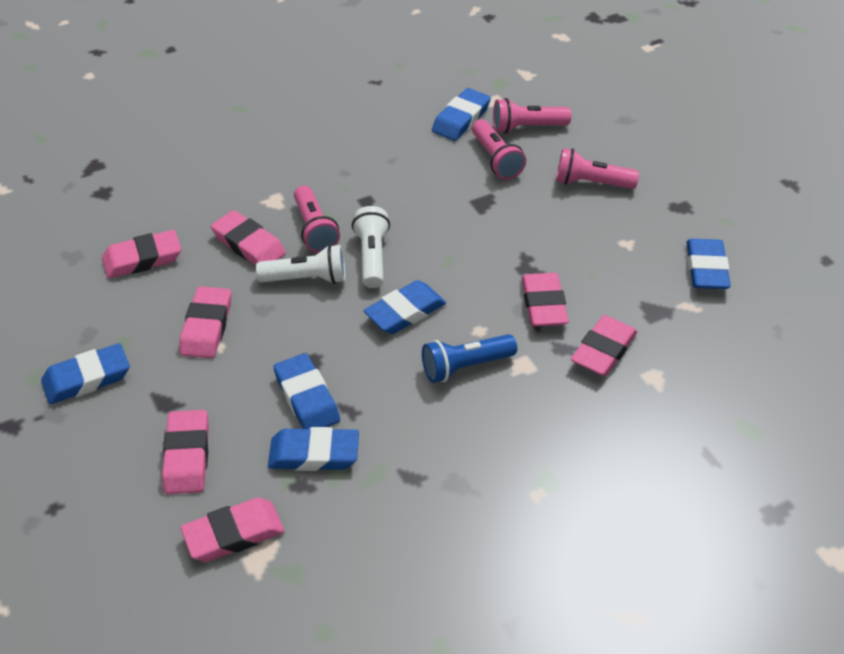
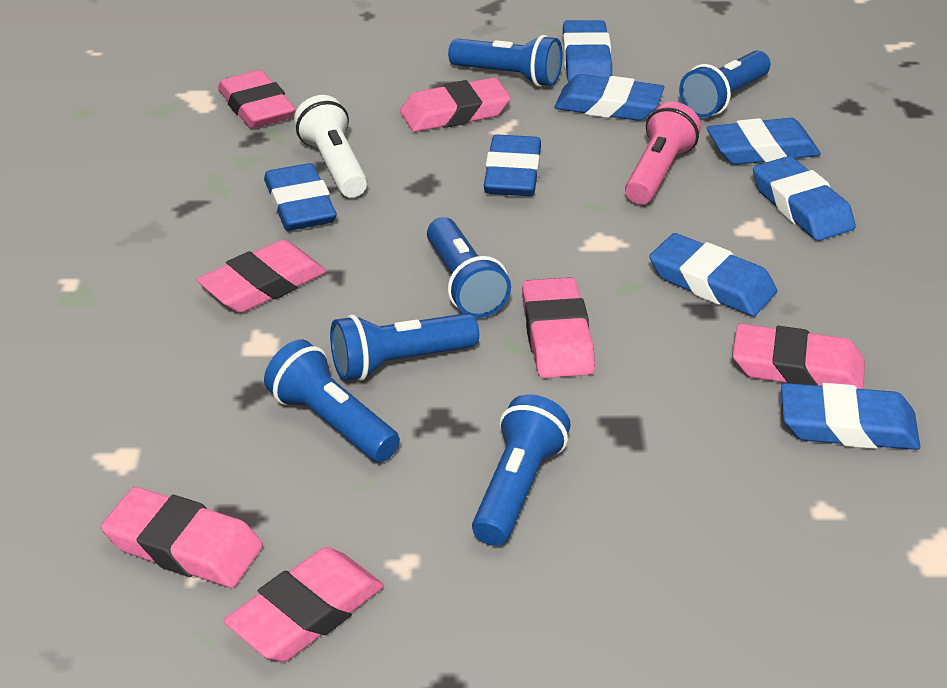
blue eraser: [41,343,130,404] [268,427,359,471] [273,353,340,429] [363,280,446,334] [432,88,491,141] [686,239,731,289] = 6 -> [264,163,337,231] [484,135,541,196] [555,74,664,121] [563,20,612,82] [649,233,777,316] [707,118,821,165] [753,156,856,241] [781,383,920,450] = 8
blue flashlight: [422,334,517,383] = 1 -> [264,340,400,462] [330,313,479,381] [427,217,511,318] [448,35,563,87] [472,394,571,546] [679,50,771,118] = 6
pink flashlight: [294,186,340,253] [472,119,526,180] [493,98,571,134] [556,148,639,189] = 4 -> [625,102,701,205] = 1
white flashlight: [256,244,346,284] [352,206,390,288] = 2 -> [294,95,367,198] = 1

